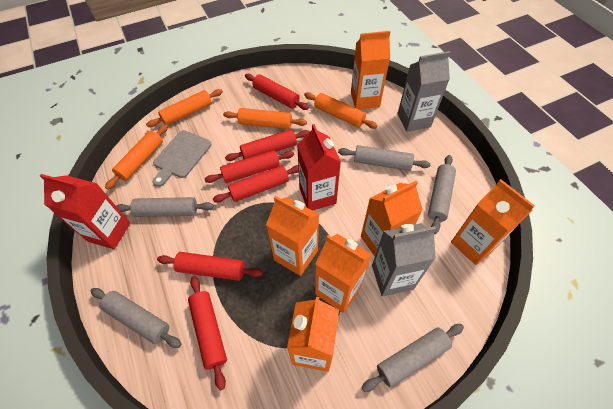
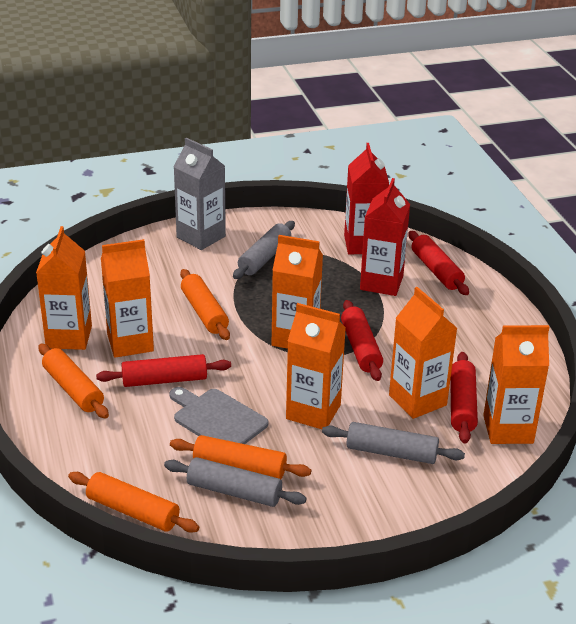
grey carton: [372,223,436,296] [398,51,450,132] = 2 -> [173,138,226,250] = 1
grey rolling pin: [91,288,181,348] [117,197,214,217] [338,145,430,171] [362,324,464,392] [428,155,456,234] = 5 -> [164,457,307,507] [233,221,295,279] [322,422,465,464] = 3
red rolling pin: [157,252,263,281] [188,276,227,390] [205,150,294,183] [213,165,299,203] [225,129,310,161] [245,74,309,110] = 6 -> [96,354,231,387] [341,300,383,381] [408,231,469,295] [450,352,478,444] = 4

